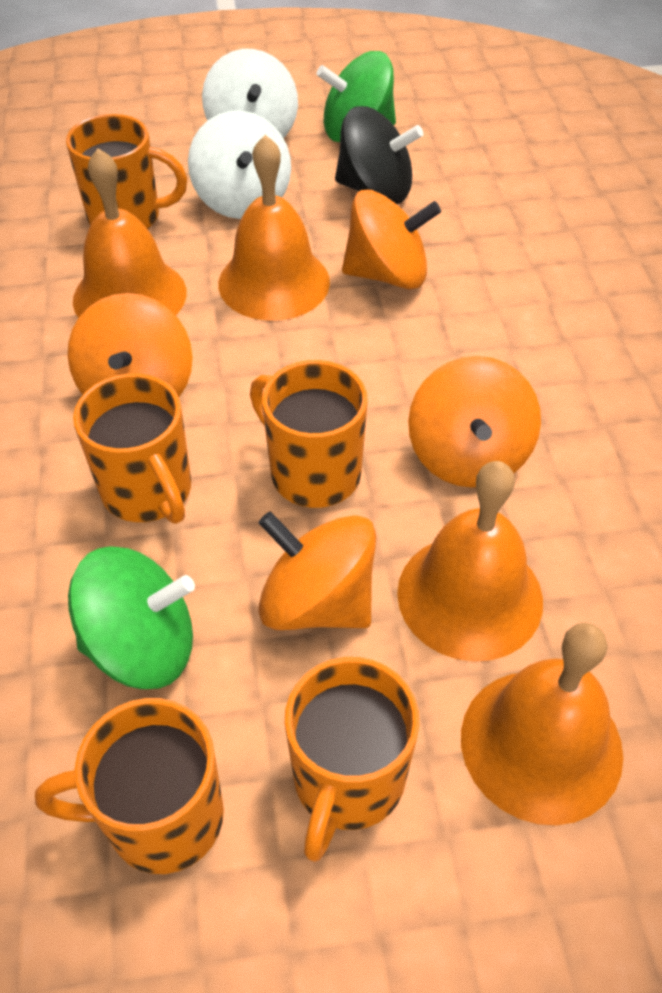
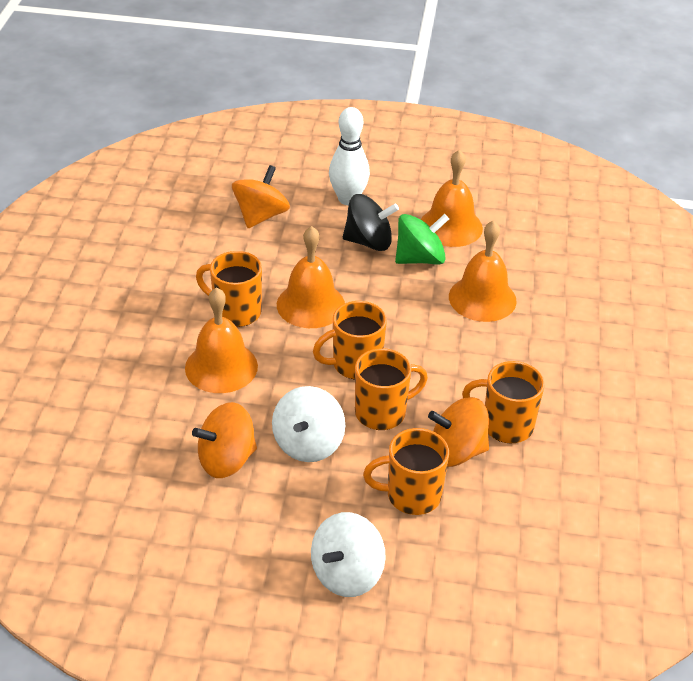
green spinning top: [68,546,195,689] [316,51,396,142] = 2 -> [395,214,449,265] = 1
orange spinning top: [67,293,193,397] [258,511,376,630] [342,190,441,289] [408,356,541,488] = 4 -> [192,402,257,478] [232,165,290,228] [428,397,489,467] = 3
white bowling pin: none = 0 -> [329,107,370,205] = 1

